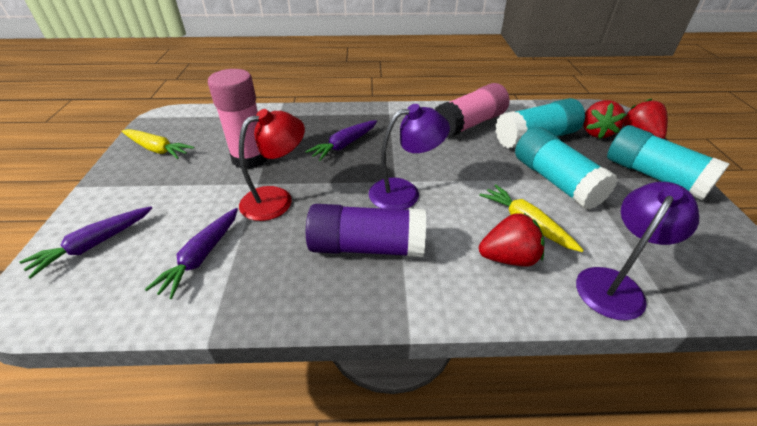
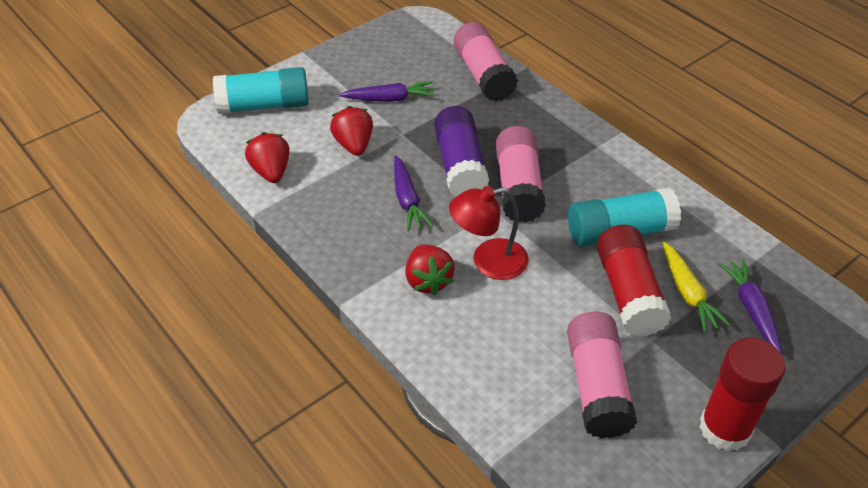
pink glue stick: [208,69,267,169] [435,83,509,138] = 2 -> [453,22,518,102] [496,126,546,223] [567,311,637,438] = 3
purple lamp: [369,104,450,209] [576,182,699,320] = 2 -> none = 0
red glue stick: none = 0 -> [596,225,671,337] [699,338,785,452] = 2
turquoise glue stick: [495,98,585,149] [515,127,618,210] [607,125,729,200] = 3 -> [213,67,309,114] [568,187,681,247] = 2
yellow carrot: [122,129,194,159] [479,184,584,252] = 2 -> [662,242,730,332] = 1

